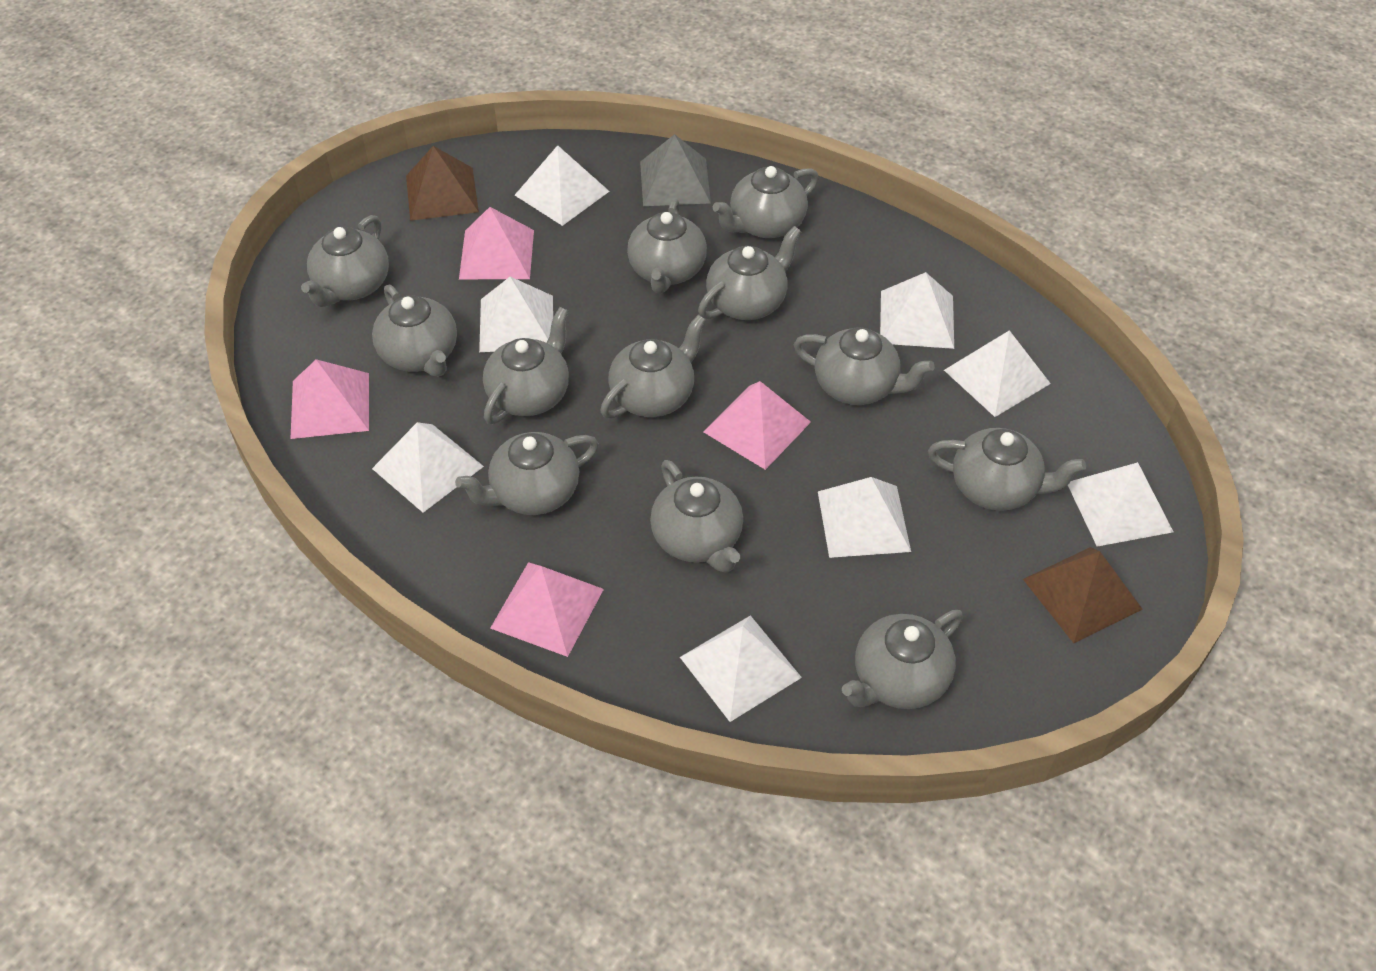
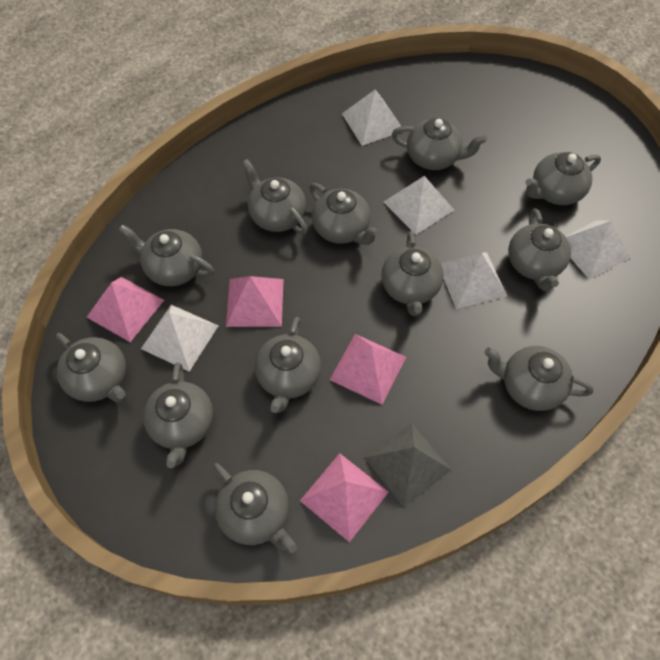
brown pyramid: [406,146,479,221] [1023,547,1143,643] = 2 -> none = 0
white pyramid: [372,422,484,513] [479,277,553,352] [515,145,610,226] [680,615,802,722] [818,477,911,558] [880,272,954,349] [944,330,1051,417] [1068,462,1173,547] = 8 -> [141,305,218,372] [342,89,401,146] [384,176,454,235] [441,252,507,309] [565,220,631,280] = 5

